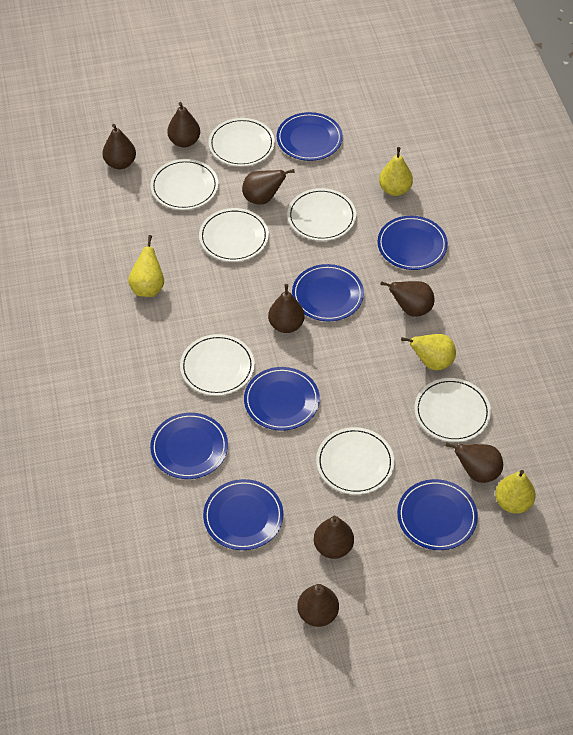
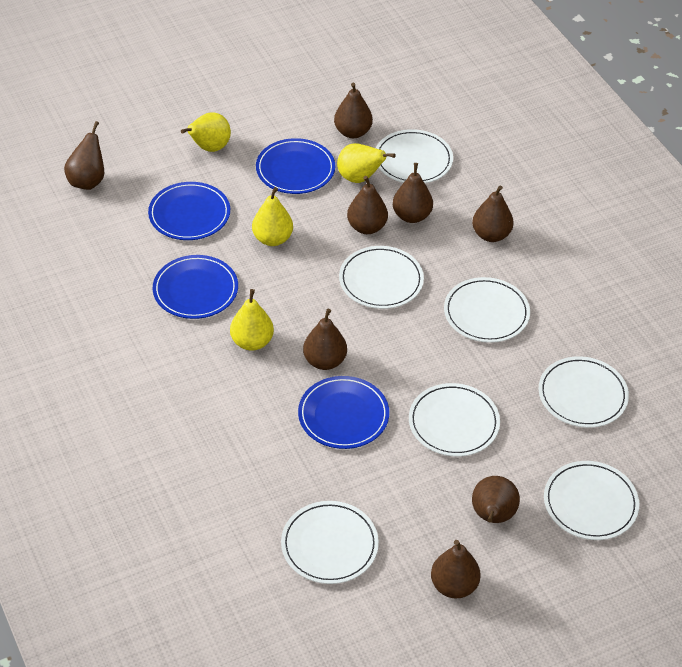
blue plate: [150,413,228,479] [203,479,284,550] [244,367,320,431] [277,112,343,161] [292,264,364,321] [377,216,448,270] [397,479,478,550] = 7 -> [148,182,230,240] [153,255,238,319] [256,138,335,194] [298,376,389,449] = 4

